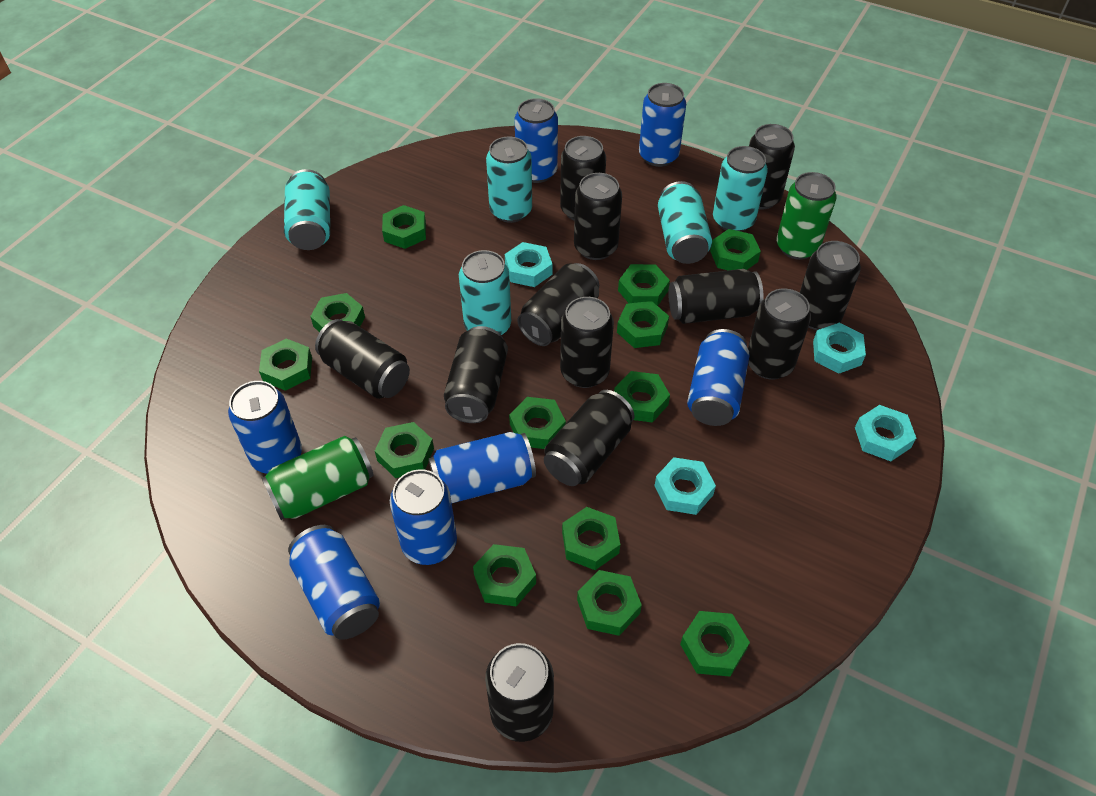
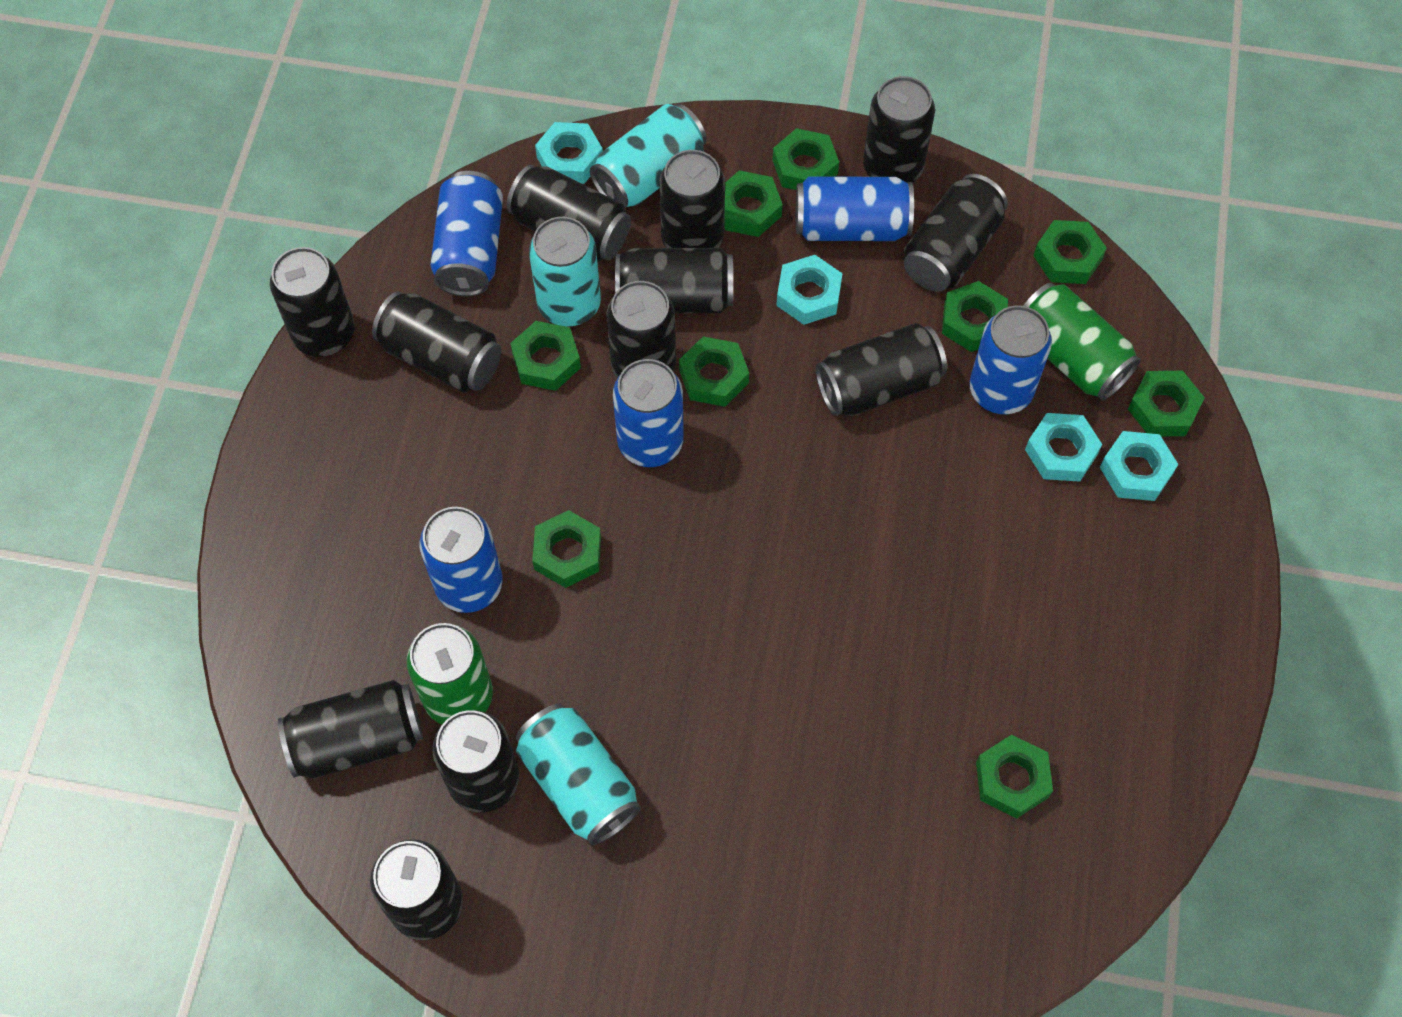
blue can: [228,381,302,474] [288,525,380,640] [390,469,457,565] [429,432,536,503] [515,98,558,183] [639,83,686,167] [687,329,750,426] = 7 -> [420,507,503,613] [430,171,503,296] [613,359,684,467] [796,176,914,241] [970,305,1052,414] = 5
green nut: [259,338,312,391] [310,293,365,332] [375,422,434,478] [382,205,426,249] [473,544,536,606] [509,397,566,449] [562,507,620,570] [577,570,642,636] [614,371,670,423] [617,301,669,348] [618,264,670,306] [680,611,750,677] [710,229,761,270] = 13 -> [510,321,581,391] [532,510,601,588] [679,336,749,407] [724,170,783,237] [772,128,839,190] [942,281,1008,352] [976,735,1053,818] [1033,220,1107,284] [1128,371,1205,436] = 9
turquoise can: [284,169,330,250] [459,250,511,335] [486,136,532,223] [658,181,712,264] [713,146,768,232] = 5 -> [516,704,641,845] [529,217,601,327] [590,104,707,208] = 3

